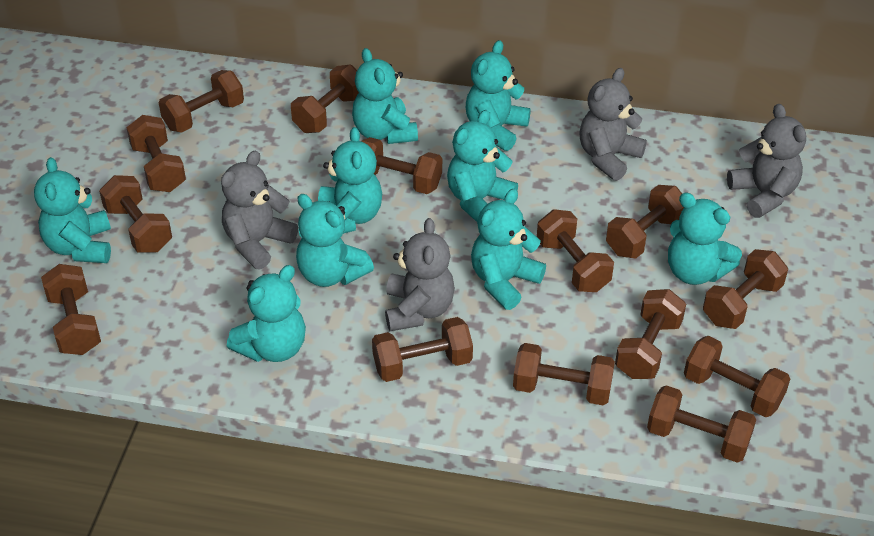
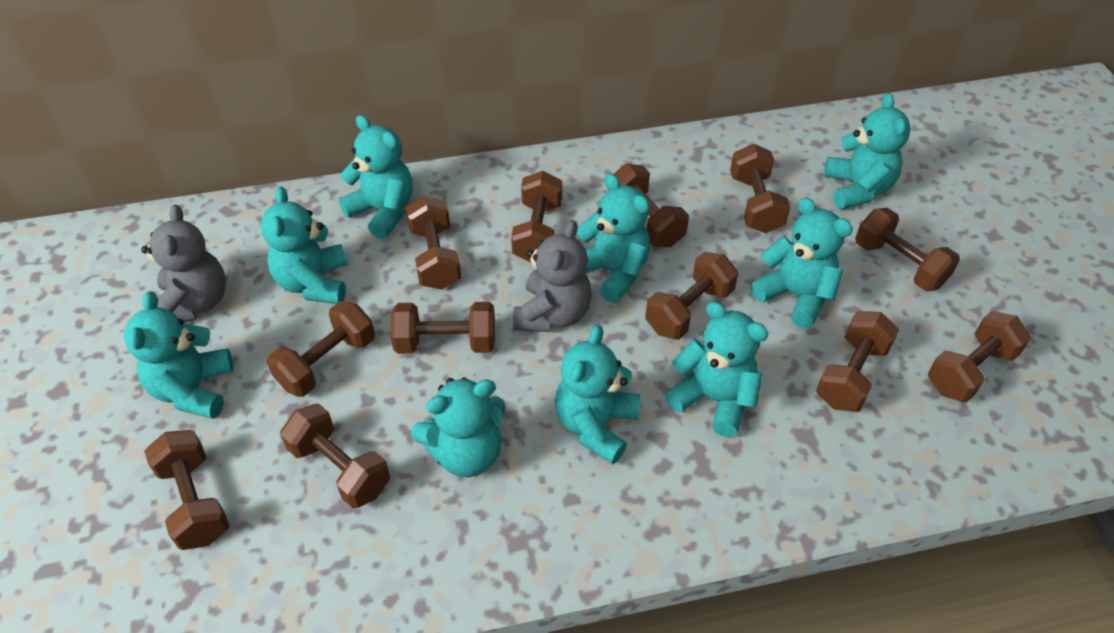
brown dumbbell: [41,264,101,355] [99,175,172,252] [126,115,186,192] [159,70,244,133] [291,65,359,133] [361,137,442,194] [372,317,473,382] [513,343,615,406] [537,209,614,292] [606,185,684,259] [615,289,686,379] [647,385,756,463] [684,336,790,417] [703,249,788,329] = 14 -> [144,430,230,550] [267,301,375,397] [280,403,390,508] [390,302,495,354] [406,196,461,290] [511,171,562,262] [614,164,689,247] [645,252,738,340] [730,144,790,233] [816,311,899,412] [855,208,960,292] [928,311,1031,403] = 12
grey teddy bear: [221,151,298,270] [385,218,455,331] [579,68,647,181] [727,104,806,218] = 4 -> [141,204,226,323] [513,220,592,332] = 2

